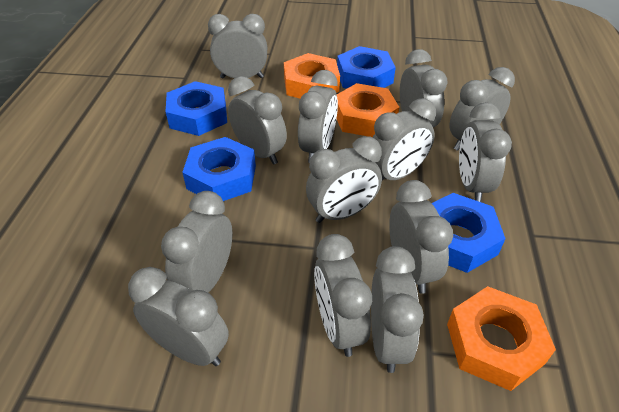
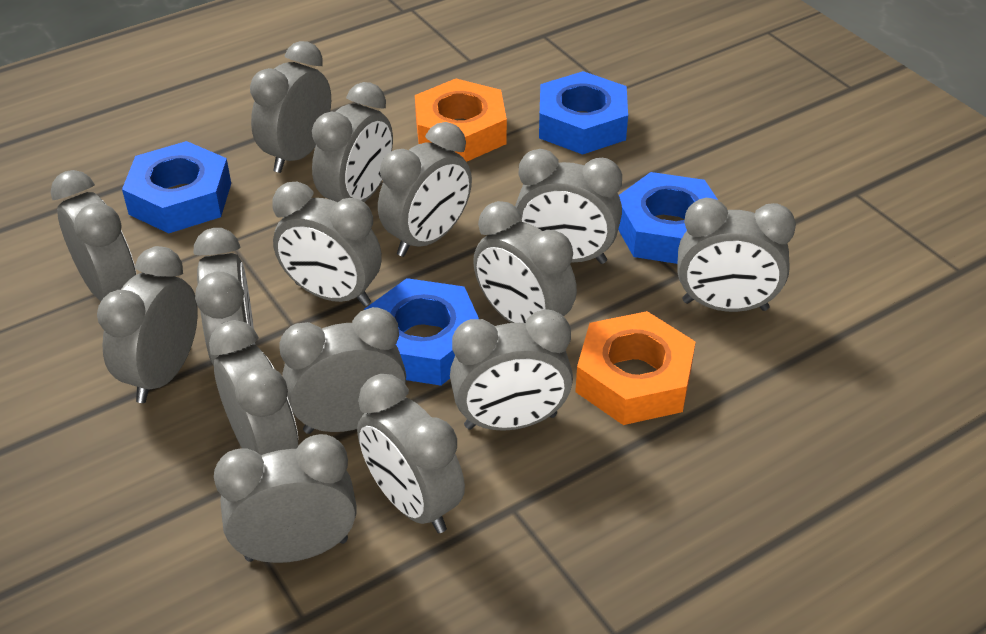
grey clock: [128,267,229,366] [161,191,233,293] [208,14,267,79] [228,76,287,165] [298,70,338,163] [306,136,382,223] [314,234,372,357] [371,246,424,373] [373,98,436,181] [389,180,453,294] [400,49,448,128] [449,67,515,151] [459,102,512,202] = 13 -> [51,170,136,301] [97,246,198,403] [193,228,255,366] [209,320,298,455] [214,434,357,563] [250,41,331,173] [273,182,382,306] [279,307,406,434] [312,82,393,202] [357,374,465,533] [378,122,472,257] [450,309,573,431] [473,201,577,323] [515,149,622,264] [677,198,796,312] = 15
orange nut: [284,53,340,98] [337,83,399,137] [447,286,556,391] = 3 -> [415,79,507,162] [575,311,696,425] = 2

